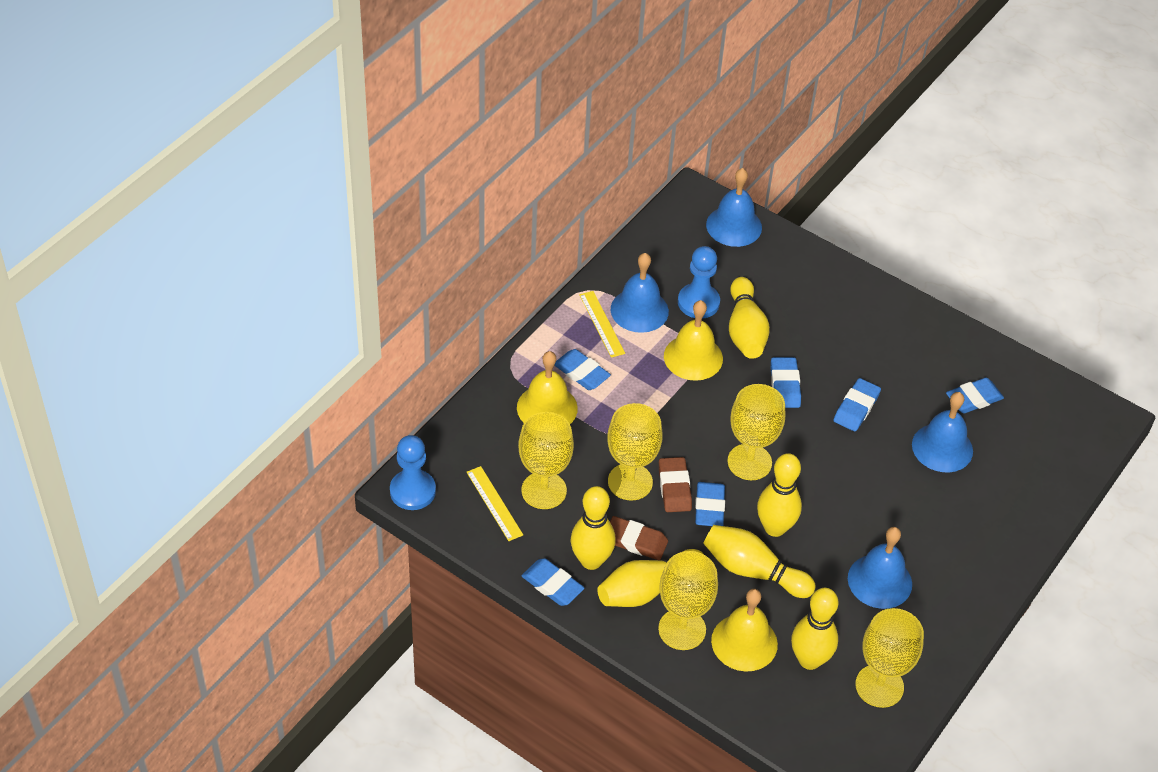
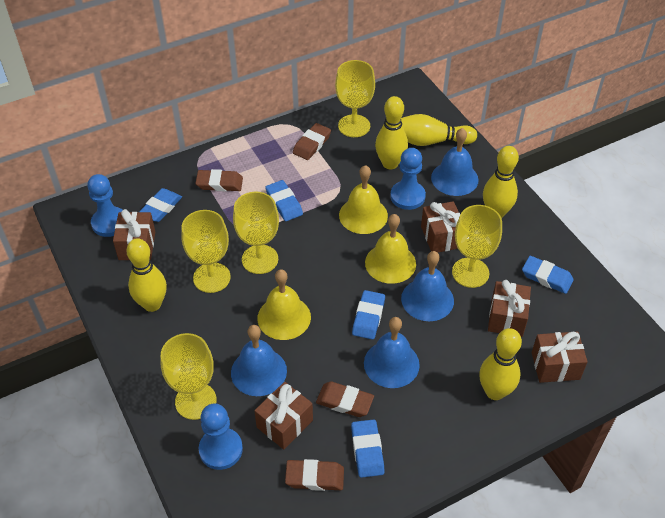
blue eraser: [521,558,584,606] [554,349,611,390] [695,482,725,526] [771,357,801,408] [833,378,881,431] [946,378,1004,413] = 6 -> [139,188,182,222] [265,180,303,221] [351,419,385,478] [352,290,385,340] [522,256,574,294] = 5
blue pawn: [390,435,436,510] [678,246,720,319] = 2 -> [87,174,122,237] [199,403,243,470] [390,148,426,210] = 3
brown eraser: [610,516,668,560] [659,457,692,512] = 2 -> [195,169,243,191] [285,459,344,491] [293,123,331,160] [316,382,374,417] = 4
brown gift: none = 0 -> [113,209,155,260] [254,382,313,449] [421,201,460,253] [488,280,531,337] [532,332,588,383] = 5
yellow bowling pin: [571,486,616,570] [597,549,704,607] [703,525,816,598] [729,277,770,359] [757,453,802,537] [791,588,838,670] = 6 -> [126,238,167,312] [375,96,408,169] [401,114,477,146] [479,328,522,400] [483,146,519,218] = 5
yellow ruler: [466,466,523,541] [579,291,625,358] = 2 -> none = 0

